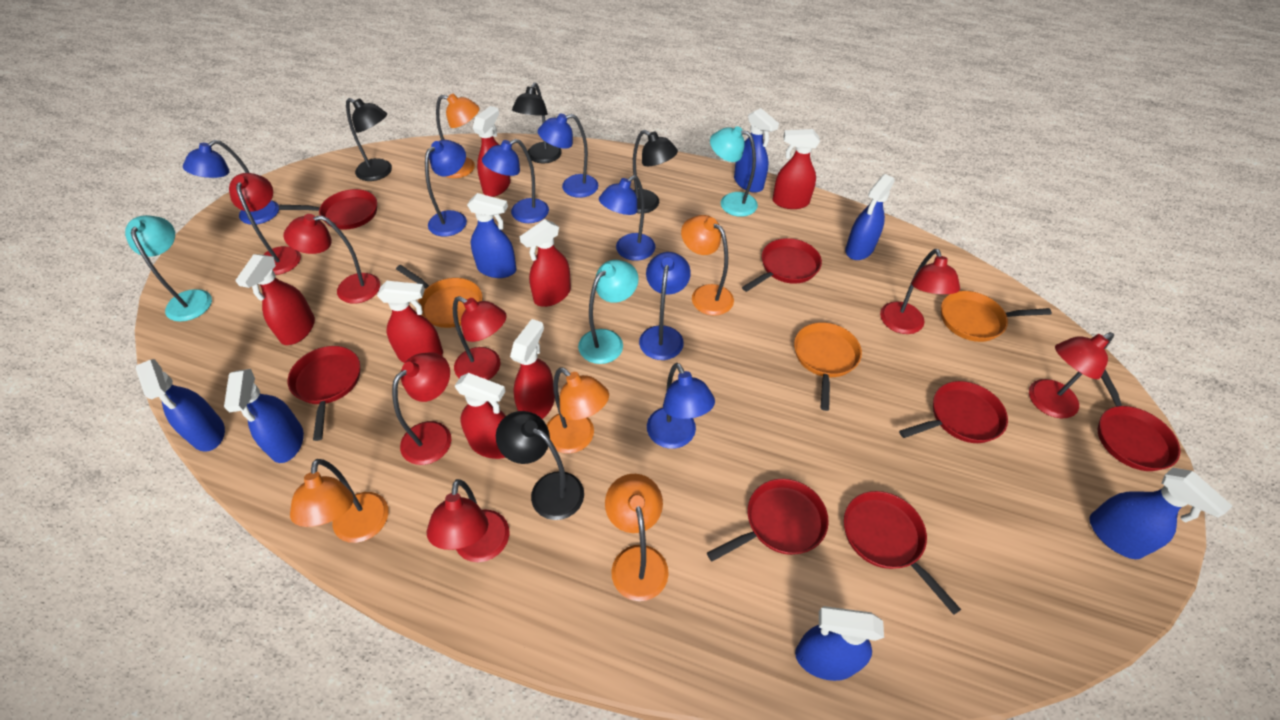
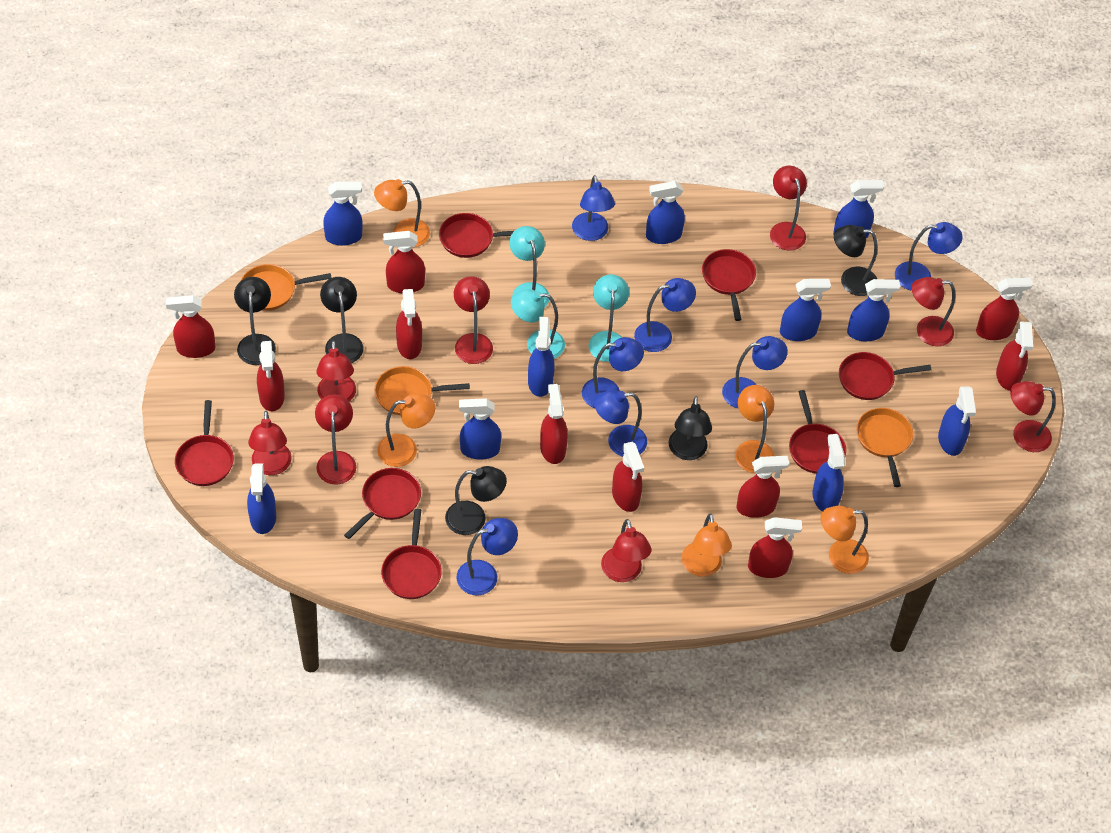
black lamp: [346,98,392,181] [496,411,584,520] [512,82,562,164] [633,130,678,214] = 4 -> [234,277,276,365] [320,277,364,363] [445,466,507,535] [669,396,712,460] [834,225,878,296] = 5
blue spray bottle: [136,359,225,452] [224,369,304,463] [467,193,517,278] [734,108,779,193] [795,606,884,681] [845,174,895,260] [1089,468,1232,559] = 7 -> [247,463,276,534] [323,182,363,246] [459,398,501,460] [528,317,555,397] [646,181,685,244] [780,279,831,341] [812,434,845,512] [833,180,884,238] [847,279,900,342] [938,386,976,456] = 10
red lamp: [229,173,301,275] [283,214,380,304] [392,352,451,465] [427,479,509,562] [453,296,507,380] [880,249,960,334] [1029,332,1114,418] = 7 -> [248,411,292,475] [315,395,356,485] [316,341,356,401] [454,276,493,364] [601,519,651,582] [770,166,807,251] [911,277,955,346] [1010,381,1056,452] = 8
red spray bottle: [235,254,315,345] [377,281,443,363] [455,373,506,459] [473,106,511,197] [510,319,555,419] [520,219,571,307] [772,129,820,209] = 7 -> [166,295,215,358] [257,341,285,411] [383,231,425,294] [396,289,422,359] [540,384,568,464] [612,442,644,512] [737,456,789,518] [748,517,802,578] [976,278,1033,340] [996,321,1033,391] = 10

